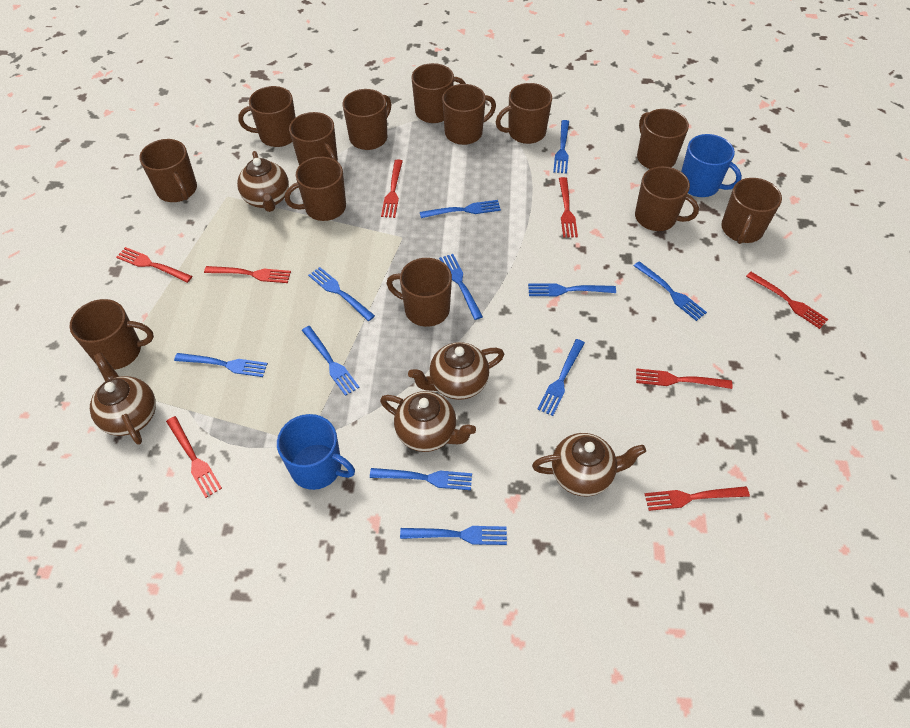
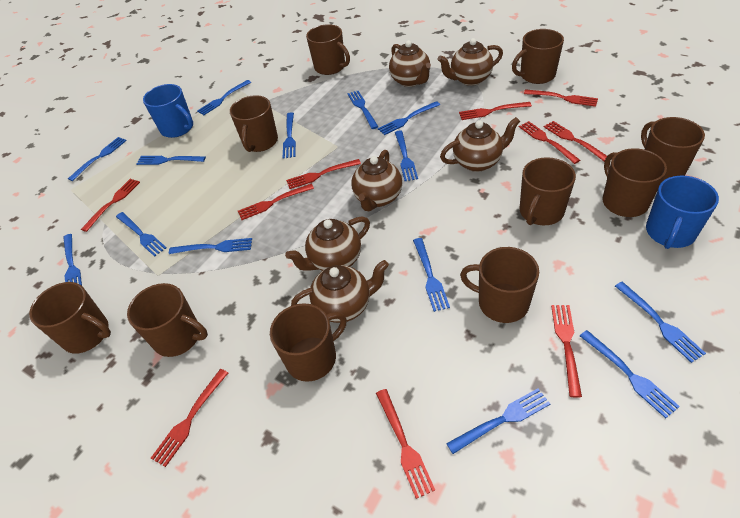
blue fork: [174,353,268,377] [302,326,360,396] [308,267,375,321] [370,468,472,490] [400,526,507,545] [420,200,501,218] [439,254,483,320] [528,283,616,296] [537,339,585,416] [553,120,569,174] [634,261,707,321] = 11 -> [63,234,82,286] [68,137,127,181] [116,212,166,257] [136,156,206,165] [169,238,252,254] [197,80,251,115] [283,112,296,159] [347,91,379,129] [378,101,440,135] [395,131,418,181] [413,238,450,312] [446,388,550,454] [580,330,680,418] [615,282,706,363] = 14
brown mug: [69,299,154,370] [139,139,197,202] [238,86,296,147] [285,157,346,221] [289,112,338,165] [343,89,391,150] [386,258,452,327] [411,63,466,123] [442,84,496,145] [496,83,552,144] [635,166,699,231] [637,109,689,169] [721,178,782,244] = 13 -> [29,282,111,354] [127,283,208,357] [230,95,278,152] [270,303,347,382] [306,24,350,75] [460,247,539,323] [512,29,564,84] [519,157,576,225] [602,148,667,217] [641,117,705,183] = 10
brown teapot: [90,353,156,445] [237,151,289,212] [380,391,476,452] [408,342,504,400] [532,433,646,497] = 5 -> [285,217,370,271] [291,260,389,323] [351,150,402,212] [389,40,431,87] [438,38,503,86] [440,117,520,172] = 6
red fork: [116,247,192,283] [166,416,222,498] [204,266,291,283] [381,160,403,218] [559,177,578,238] [636,368,732,389] [645,486,750,511] [746,272,828,329] = 8 -> [81,179,140,232] [151,369,228,467] [238,184,314,220] [286,159,361,189] [376,389,435,499] [459,102,532,120] [519,121,580,164] [524,89,598,107] [544,121,607,161] [551,305,582,398] = 10

